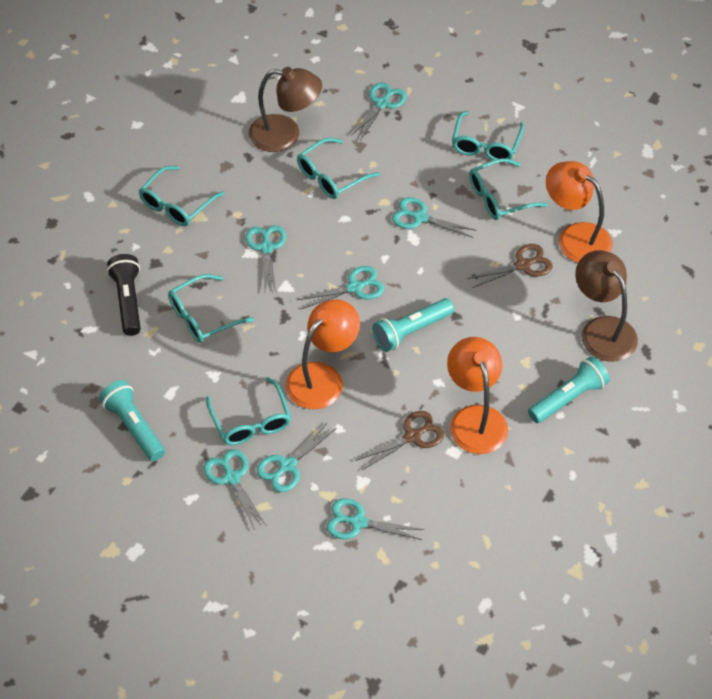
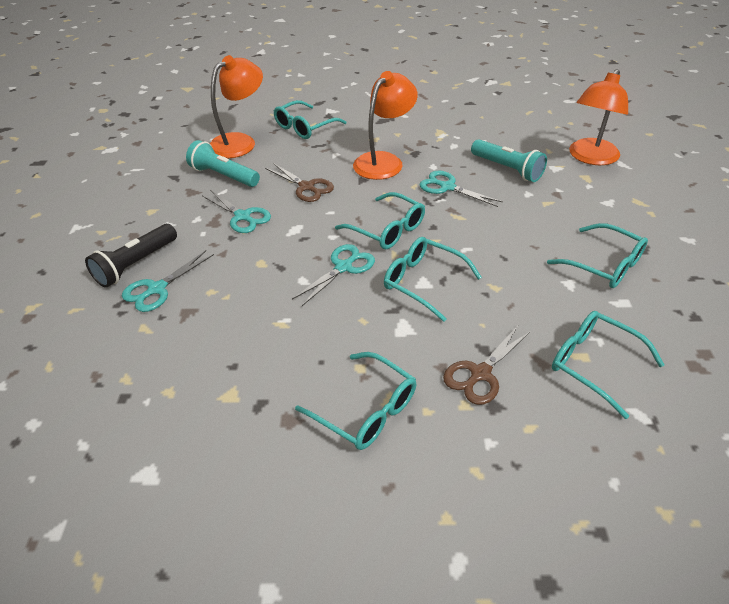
brown lamp: [249,67,322,152] [575,250,638,362] = 2 -> none = 0
turquoise flashlight: [99,380,165,461] [372,298,454,352] [528,356,610,423] = 3 -> [186,140,260,187] [471,139,547,182] = 2
turquoise scissors: [204,449,266,530] [245,225,286,292] [257,422,337,492] [297,266,384,309] [327,498,425,540] [351,83,407,140] [392,197,477,238] = 7 -> [122,251,214,312] [202,190,271,233] [292,244,375,306] [419,170,503,207] = 4

